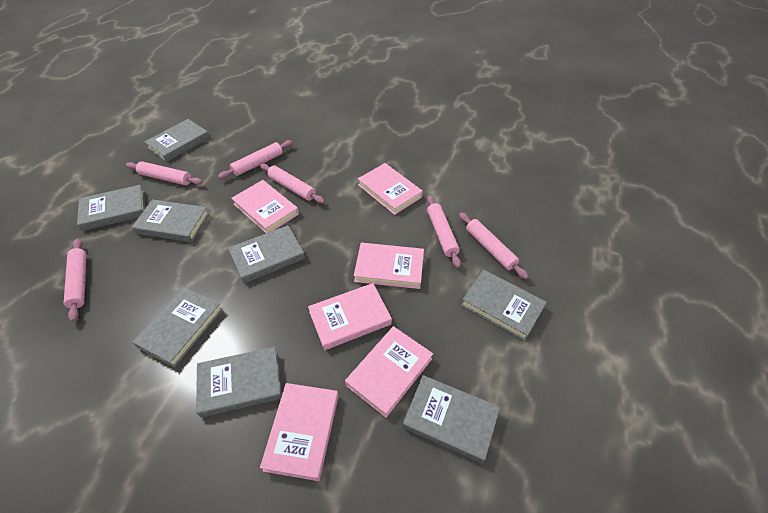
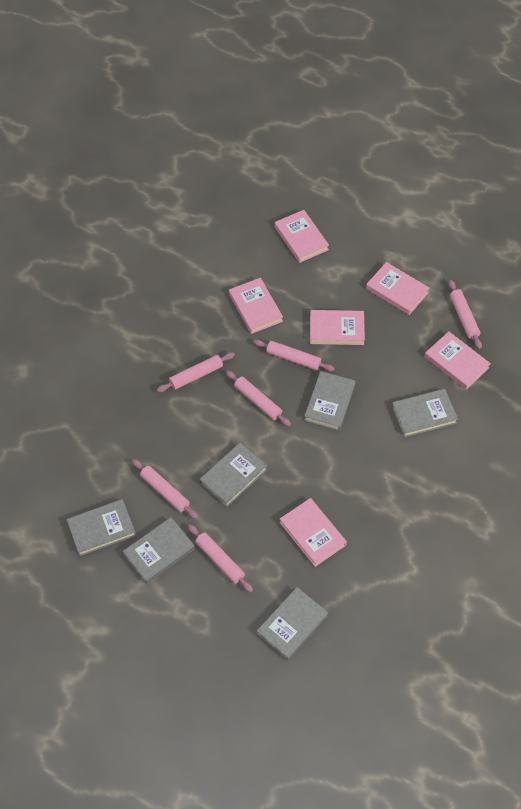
grey book: [77,185,145,231] [132,199,209,242] [132,287,223,367] [144,119,210,162] [196,347,282,418] [228,225,305,284] [403,375,500,463] [461,270,547,341] = 8 -> [66,499,136,556] [123,517,195,584] [200,443,267,507] [257,587,328,660] [304,371,356,431] [392,389,458,438] = 6

